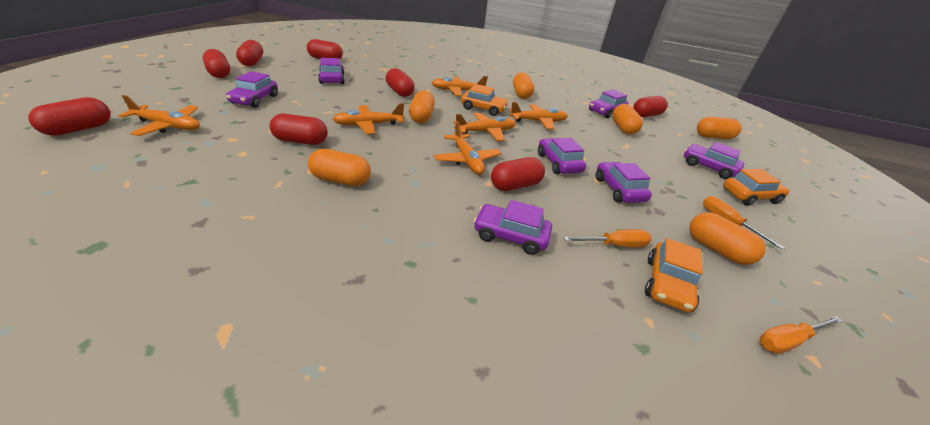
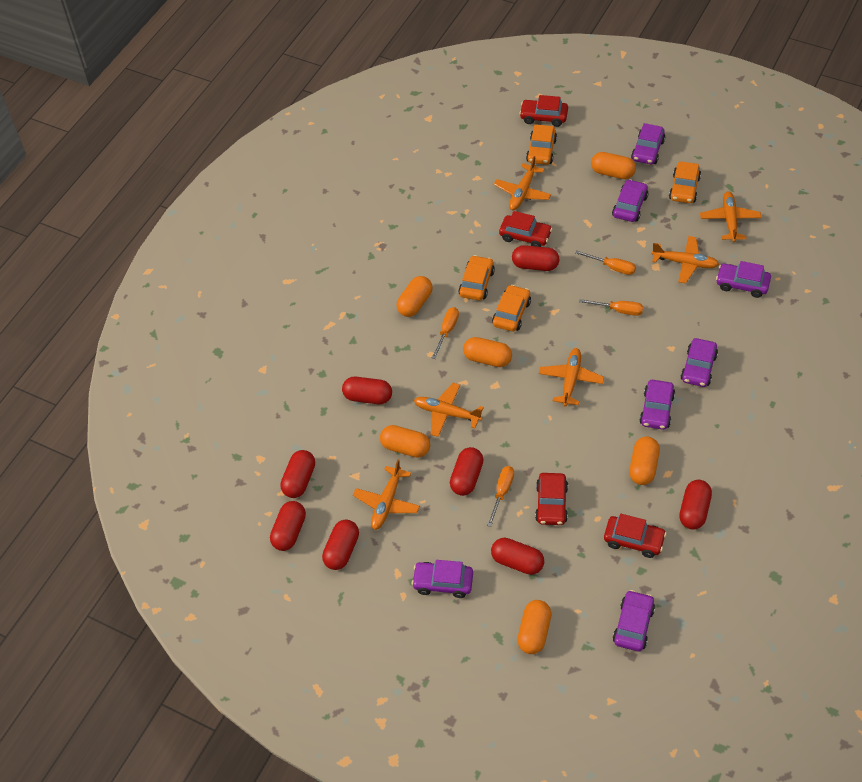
orange car: [461,84,509,116] [645,238,703,313] [723,169,789,206] = 3 -> [458,255,495,300] [492,285,531,332] [526,124,557,165] [669,161,701,203] = 4
orange screwdriver: [563,229,652,247] [703,196,785,249] [760,316,843,354] = 3 -> [432,307,459,359] [487,466,514,527] [576,251,636,275] [579,299,643,316] = 4
red car: none = 0 -> [499,211,552,247] [519,95,568,127] [535,473,568,525] [604,514,667,558] = 4

